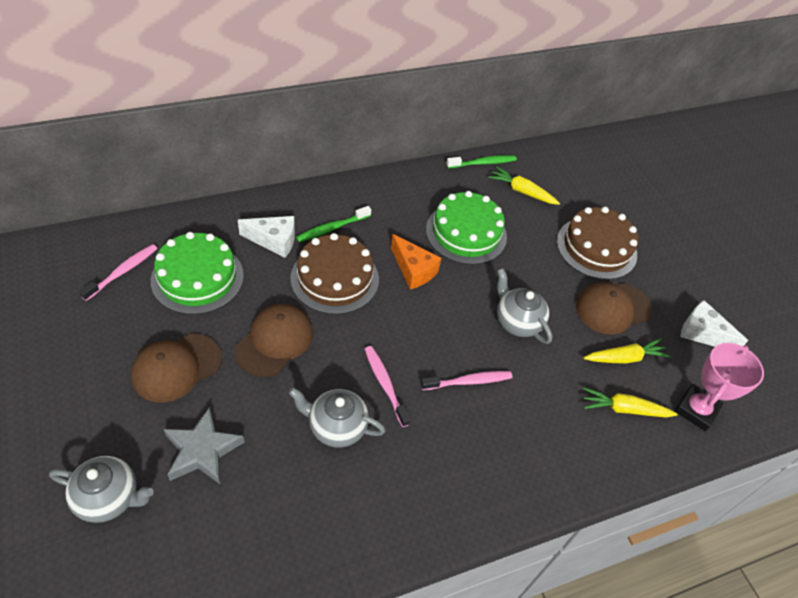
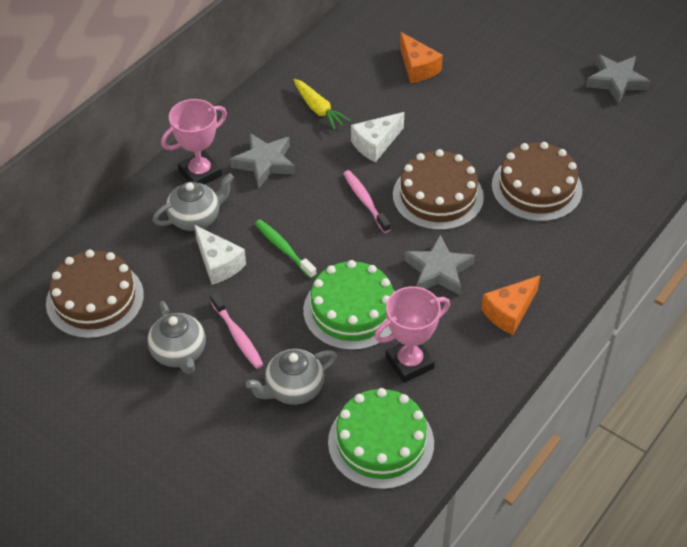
brown cake: [291,233,379,315] [557,207,638,280] = 2 -> [46,250,144,339] [393,149,484,230] [492,142,582,222] = 3
brown cap: [131,334,222,403] [235,304,313,377] [576,283,652,335] = 3 -> none = 0
green toothbrush: [296,206,371,242] [446,155,517,168] = 2 -> [255,219,317,279] = 1
grey star: [164,407,244,484] = 1 -> [230,133,295,188] [404,235,475,295] [586,54,651,104] = 3
orange cheese: [391,234,441,289] = 1 -> [400,32,443,83] [481,275,540,335] = 2
pink toothbrush: [79,244,158,301] [365,346,411,427] [421,371,512,390] = 3 -> [210,293,263,369] [343,170,391,233] = 2
pink trophy: [675,343,764,431] = 1 -> [161,99,227,185] [374,286,450,383] = 2
yellow carrot: [488,166,560,205] [583,388,678,418] [584,338,671,364] = 3 -> [294,79,351,130] = 1

